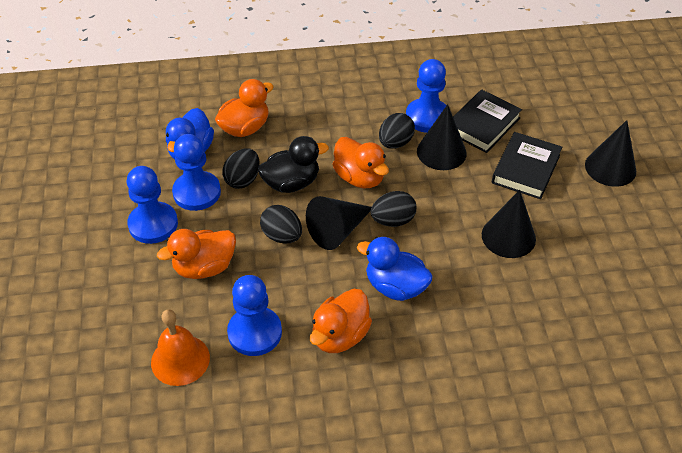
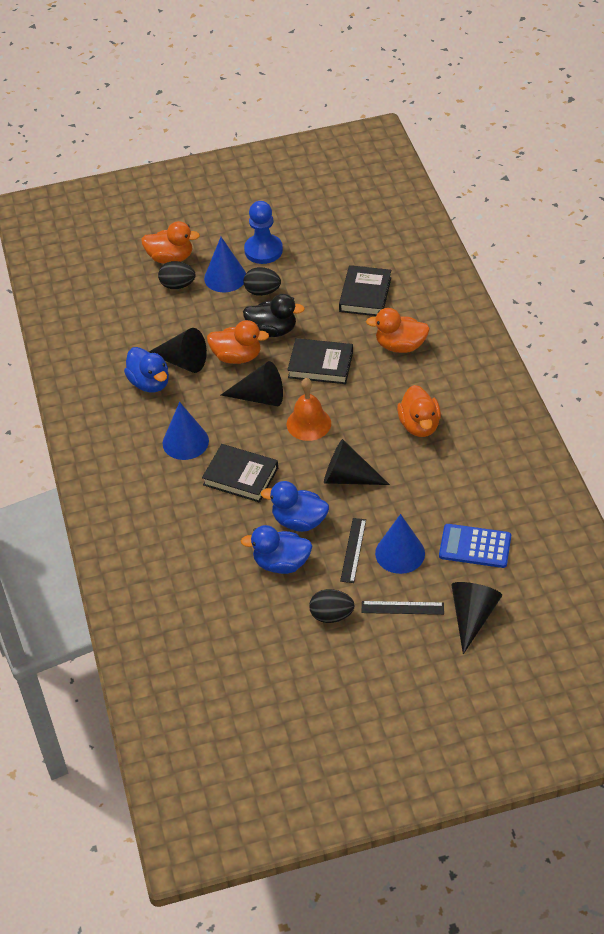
black book: [453,89,522,153] [492,132,562,199] = 2 -> [202,444,278,502] [287,338,353,384] [339,265,391,316] = 3
black egg: [222,148,260,189] [260,205,302,243] [371,191,416,227] [379,113,415,149] = 4 -> [158,261,196,289] [243,267,281,296] [309,589,355,623] = 3
black ruler: none = 0 -> [340,518,366,583] [362,601,444,615] = 2
blue calculator: none = 0 -> [439,524,511,568] = 1
blue cone: none = 0 -> [163,402,209,460] [204,237,246,292] [375,514,425,574] = 3
blue duck: [166,108,214,160] [357,237,433,301] = 2 -> [124,347,169,393] [241,525,312,574] [261,481,329,532] = 3
blue pawn: [127,166,178,244] [172,134,221,211] [227,275,282,356] [406,59,447,133] = 4 -> [244,201,283,264] = 1

